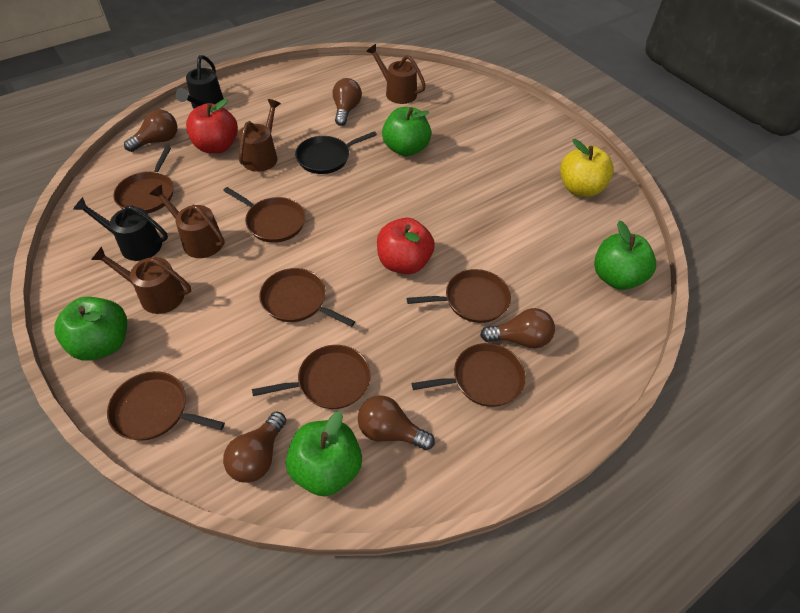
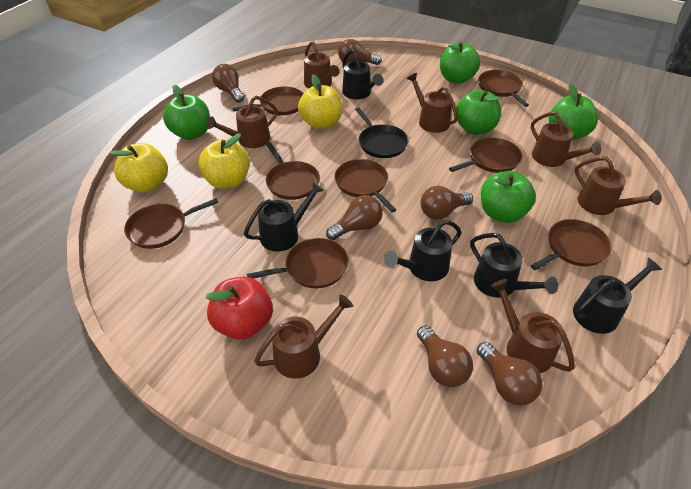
black watering can: [73,197,168,261] [176,55,224,109] = 2 -> [244,182,324,252] [342,49,383,99] [384,220,462,281] [470,233,558,298] [573,258,662,334] = 5
brown light bulb: [124,109,177,152] [223,412,286,483] [333,78,362,126] [358,395,435,450] [480,308,555,348] = 5 -> [212,64,244,103] [326,195,383,240] [338,39,382,65] [417,325,473,387] [421,186,473,220] [477,342,542,405] = 6
brown pan: [107,371,225,441] [113,146,174,214] [223,187,306,243] [252,345,371,409] [259,268,355,327] [407,269,511,323] [412,343,526,407] = 7 -> [124,198,218,249] [232,86,304,116] [247,238,349,288] [266,142,320,200] [334,159,396,213] [449,137,522,173] [478,70,529,107] [531,219,612,270] = 8
brown watering can: [91,247,191,314] [150,185,225,258] [238,99,281,172] [366,44,426,104] = 4 -> [206,96,278,148] [254,294,353,379] [304,41,340,89] [407,73,458,133] [490,279,575,373] [531,112,602,167] [575,157,662,215] = 7
green apple: [55,297,127,361] [286,411,362,496] [382,107,431,157] [594,220,656,290] = 4 -> [163,85,210,140] [440,42,480,84] [456,90,501,135] [481,171,536,223] [549,84,598,140] = 5
red apple: [186,99,238,154] [377,218,435,274] = 2 -> [206,277,273,340] = 1
yellow apple: [560,139,614,197] = 1 -> [110,143,168,193] [198,134,250,189] [298,74,342,129] = 3

